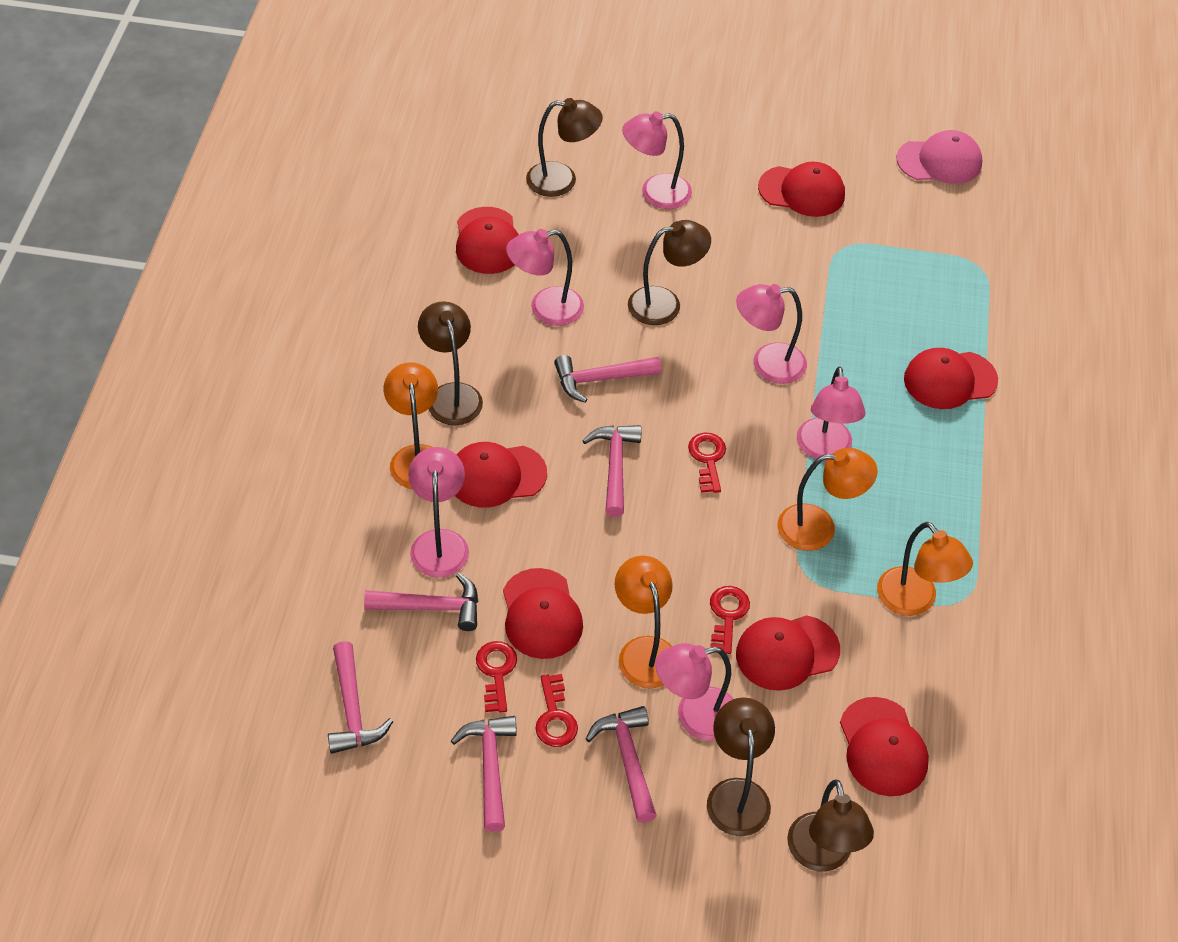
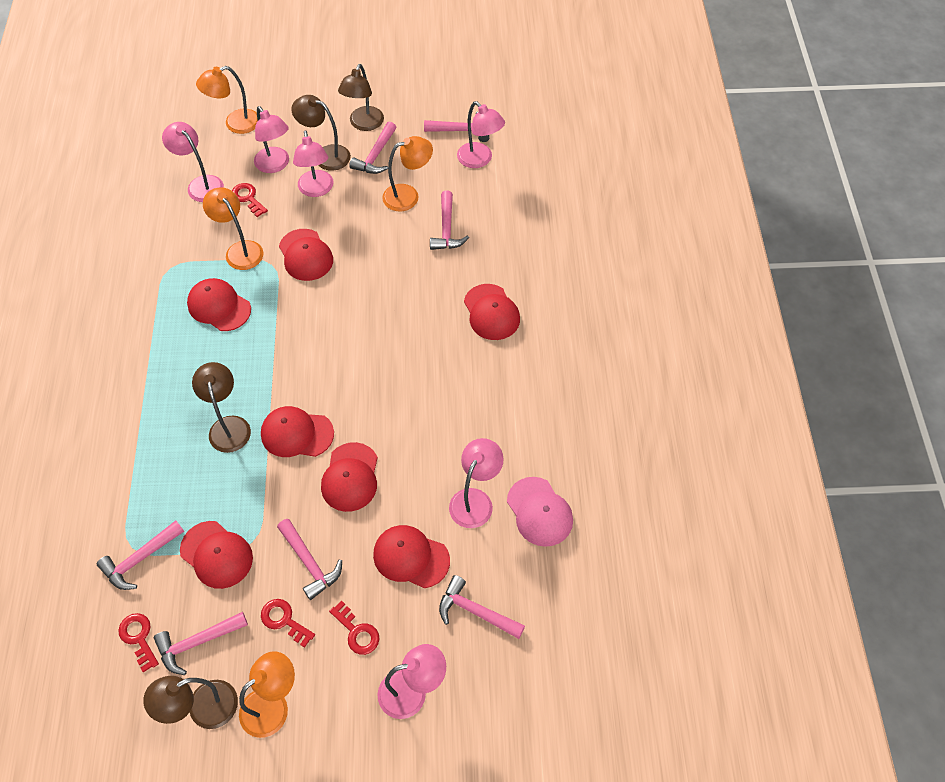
brown lamp: [418,301,483,425] [526,98,603,197] [628,220,711,325] [707,698,775,836] [787,780,874,871] = 5 -> [143,676,238,729] [192,362,251,453] [291,95,351,171] [338,64,384,131] = 4
pink hammer: [328,641,393,754] [364,573,478,631] [451,716,517,832] [554,355,661,403] [582,425,642,517] [586,706,657,823] = 6 -> [97,520,184,590] [154,612,248,675] [277,519,342,600] [349,121,396,174] [424,111,489,142] [430,191,469,250] [439,575,525,639] = 7

